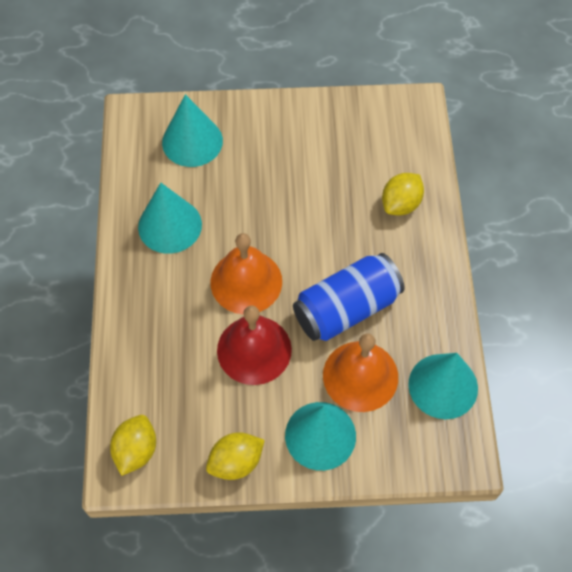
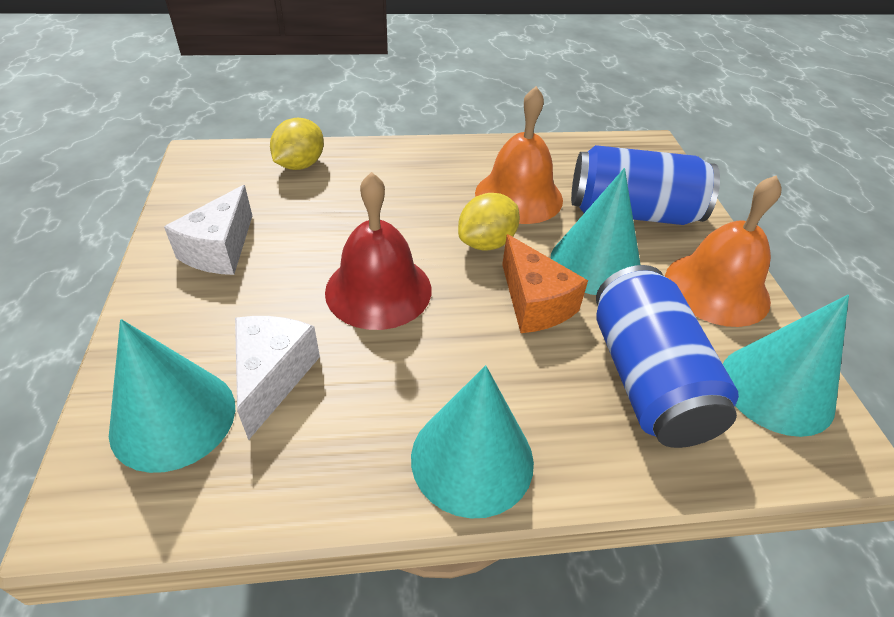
blue can: [293,253,404,341] = 1 -> [571,145,720,225] [596,265,739,448] = 2
orange cheese: none = 0 -> [502,234,588,333] = 1
white cheese: none = 0 -> [164,185,252,275] [235,316,320,440] = 2
yellow lemon: [110,415,156,476] [206,432,265,480] [382,173,424,215] = 3 -> [270,118,324,170] [458,193,520,251] = 2

